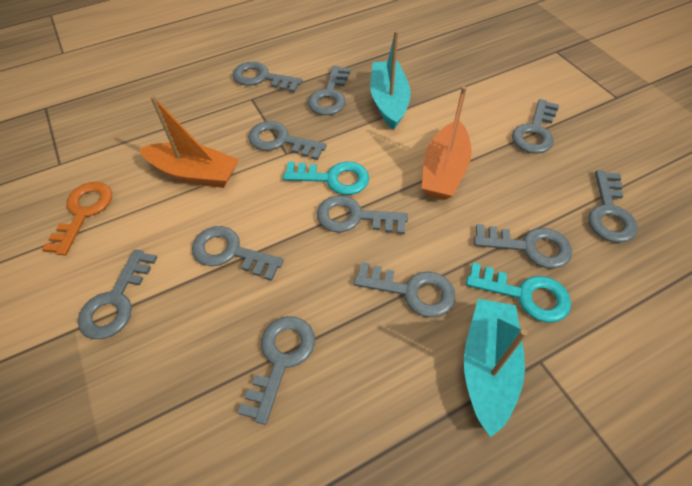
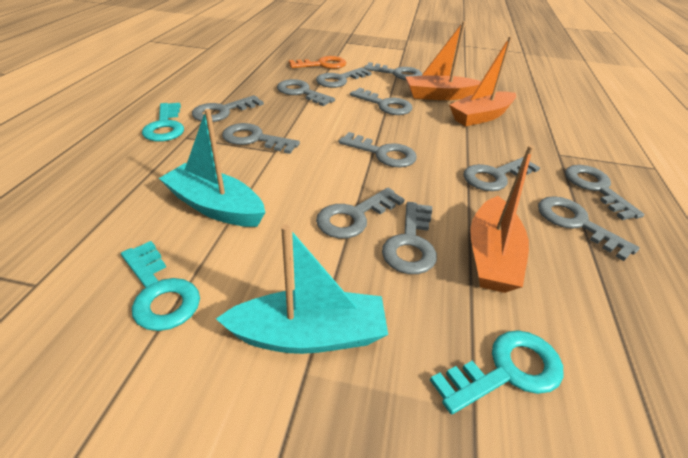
grey key: [78,249,158,339] [192,226,284,281] [232,62,302,93] [238,316,315,425] [248,121,327,160] [308,66,351,115] [317,195,408,235] [354,262,456,317] [474,224,572,269] [512,99,559,154] [588,170,638,243] = 11 -> [192,95,264,122] [222,123,300,154] [277,79,335,106] [316,67,372,88] [316,188,405,239] [339,132,417,167] [350,88,413,115] [364,62,422,80] [382,202,437,274] [463,157,540,191] [538,196,639,261] [565,165,644,220] = 12
orange boat: [139,95,239,188] [422,86,472,200] = 2 -> [406,21,481,100] [449,36,516,126] [470,145,534,293] = 3
turquoise key: [283,162,369,195] [466,263,571,323] = 2 -> [121,241,200,331] [142,103,184,141] [430,330,563,414] = 3

